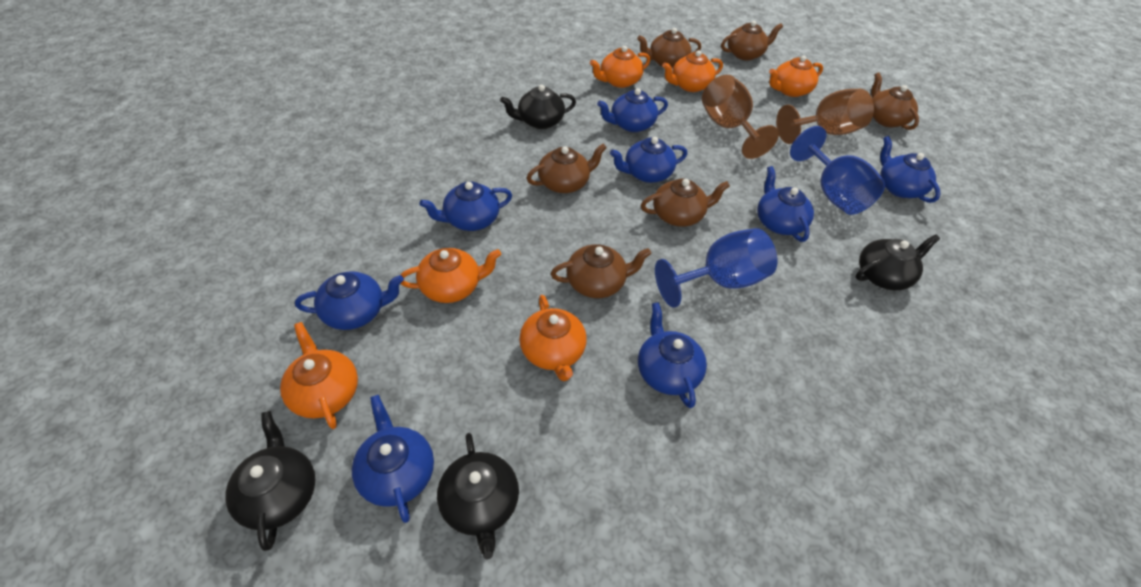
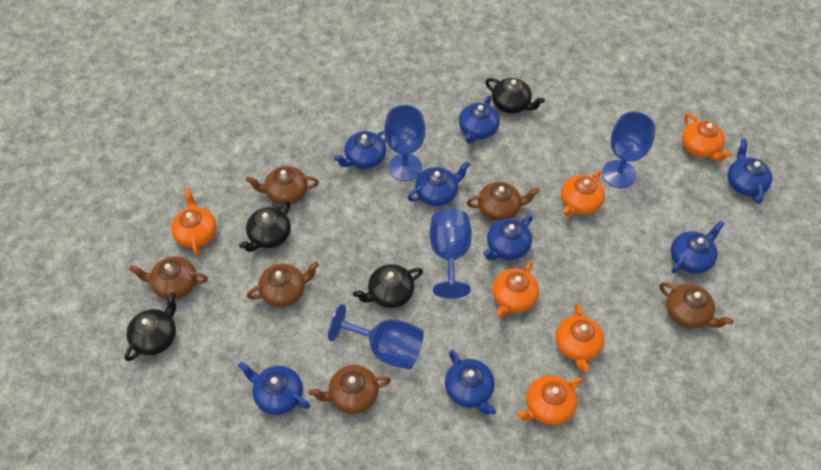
blue goblet: [655,228,777,307] [790,126,885,215] = 2 -> [328,304,424,369] [384,105,425,181] [430,209,472,299] [602,112,656,188] = 4
brown goblet: [702,75,779,159] [776,89,874,144] = 2 -> none = 0

